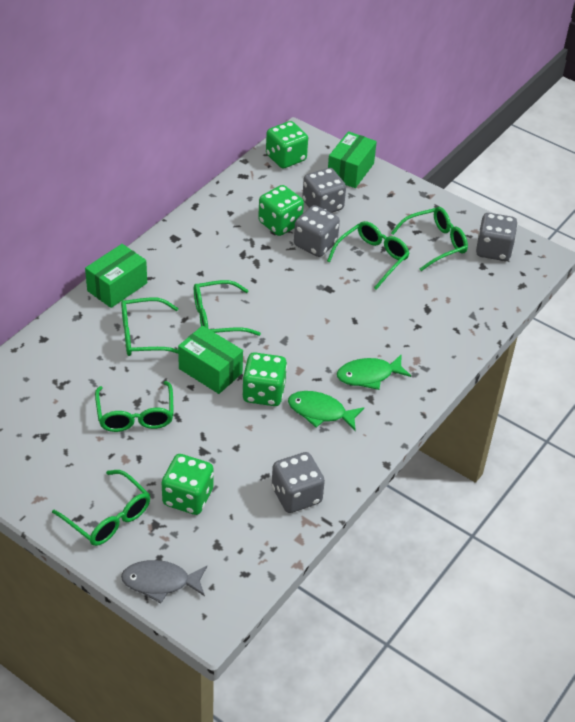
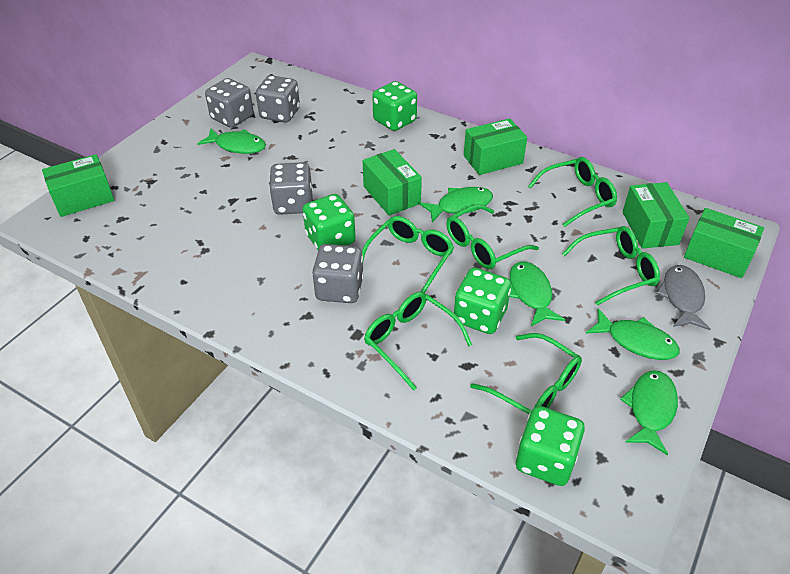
green box: [85,244,147,308] [178,326,243,394] [328,131,377,188] = 3 -> [42,154,114,217] [363,149,422,216] [464,119,527,175] [622,182,689,249] [684,208,764,278] = 5
green fish: [288,391,364,430] [337,354,411,390] = 2 -> [197,128,266,154] [419,187,493,223] [509,261,565,326] [586,308,680,360] [620,370,678,455] = 5

